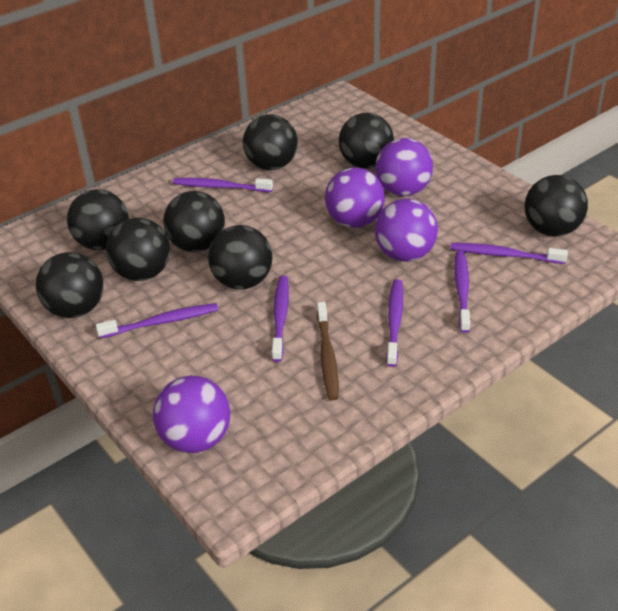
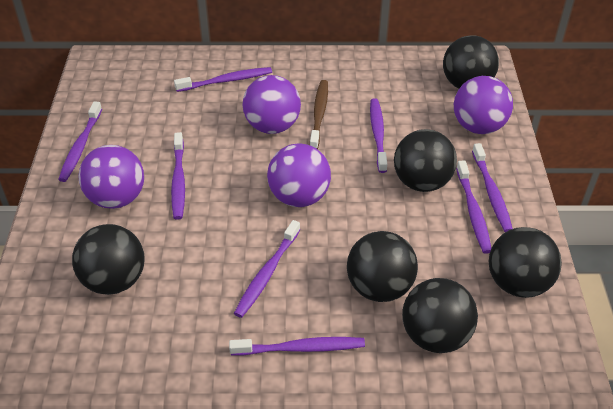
black ball: [36,252,104,318] [67,189,129,250] [106,218,170,281] [163,191,225,252] [208,225,273,289] [243,114,298,170] [339,113,394,169] [525,175,588,237] = 8 -> [72,224,144,295] [347,231,418,302] [394,129,457,192] [402,278,478,353] [443,35,499,88] [489,227,562,298] = 6
purple toothbrush: [96,303,218,338] [173,178,273,192] [272,276,289,362] [386,279,403,367] [450,243,568,264] [454,251,470,333] = 6 -> [58,101,102,182] [171,132,185,220] [174,67,272,92] [229,337,365,356] [234,220,300,318] [370,98,387,173] [456,160,491,254] [472,143,513,232] = 8

